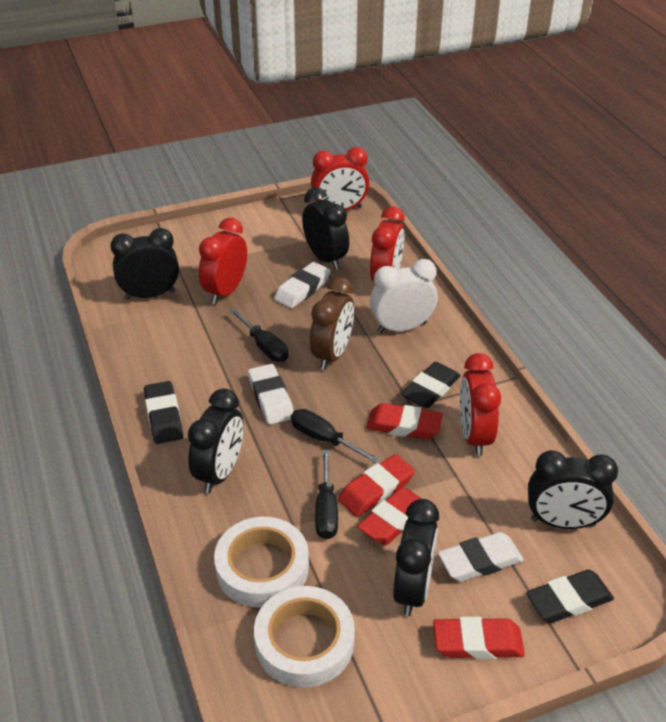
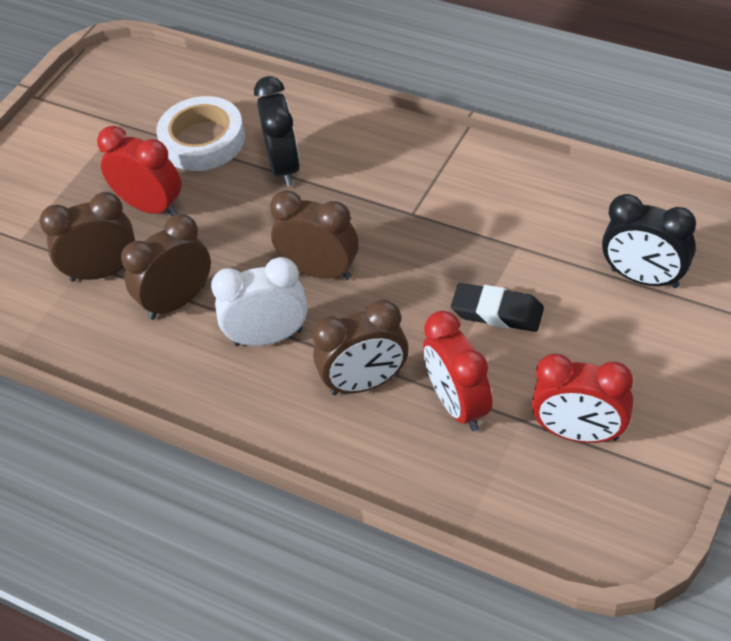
black clock: [110,228,179,300] [188,388,244,493] [302,187,349,270] [393,499,439,616] [528,450,618,529] = 5 -> [254,76,300,186] [602,194,696,288] = 2
black eraser: [144,381,183,444] [401,362,461,408] [526,570,614,623] = 3 -> [451,283,544,332] = 1
black screwdriver: [229,308,288,362] [291,409,380,463] [315,450,338,539] = 3 -> none = 0
brown clock: [310,277,354,370] = 1 -> [39,192,135,282] [121,214,211,320] [270,190,359,280] [313,299,408,395] = 4
red clock: [199,218,247,304] [311,147,369,210] [370,206,405,282] [460,353,501,456] = 4 -> [97,126,181,216] [423,311,493,431] [532,354,633,443] = 3
red eraser: [338,454,415,517] [357,487,422,545] [366,403,443,439] [433,617,525,659] = 4 -> none = 0
white eraser: [248,364,294,425] [274,262,331,309] [438,532,524,582] = 3 -> none = 0
white tape: [214,517,309,608] [254,586,355,688] = 2 -> [156,96,245,171] = 1

